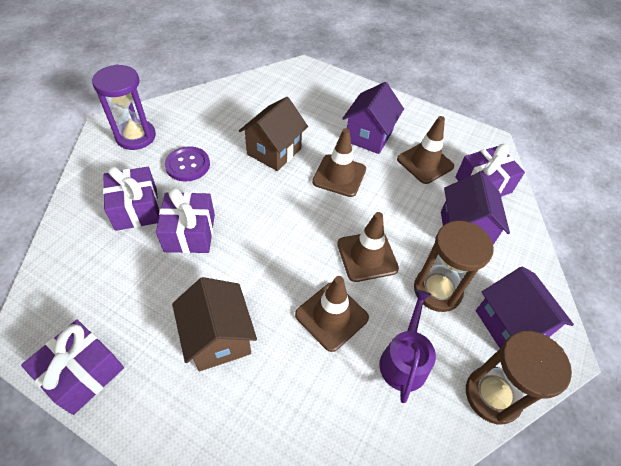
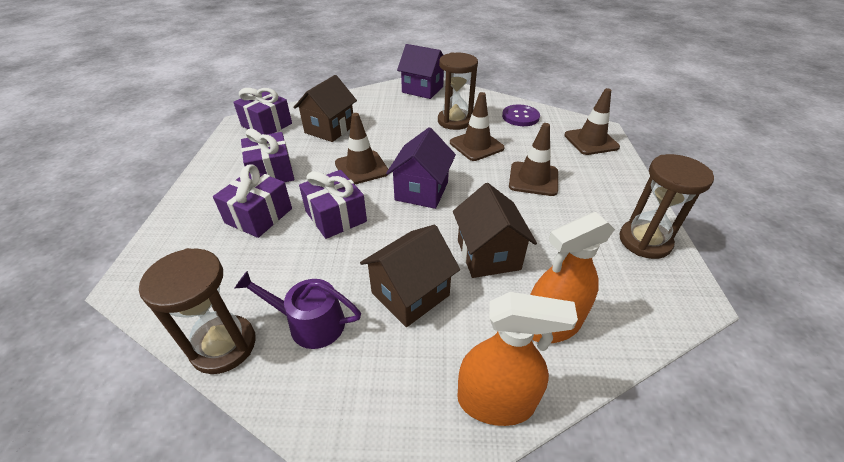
brown hourglass: [414,221,494,312] [466,331,572,425] = 2 -> [139,248,256,374] [438,53,478,130] [619,154,714,259] = 3
brown house: [172,277,257,371] [239,97,308,171] = 2 -> [293,75,357,142] [360,225,460,327] [453,183,537,278] = 3
orange spray bottle: none = 0 -> [457,292,578,426] [530,212,615,343] = 2
purple hourglass: [92,64,156,150] = 1 -> none = 0
purple house: [342,82,404,154] [441,172,510,245] [476,266,574,348] = 3 -> [386,128,456,209] [397,44,444,99] = 2

